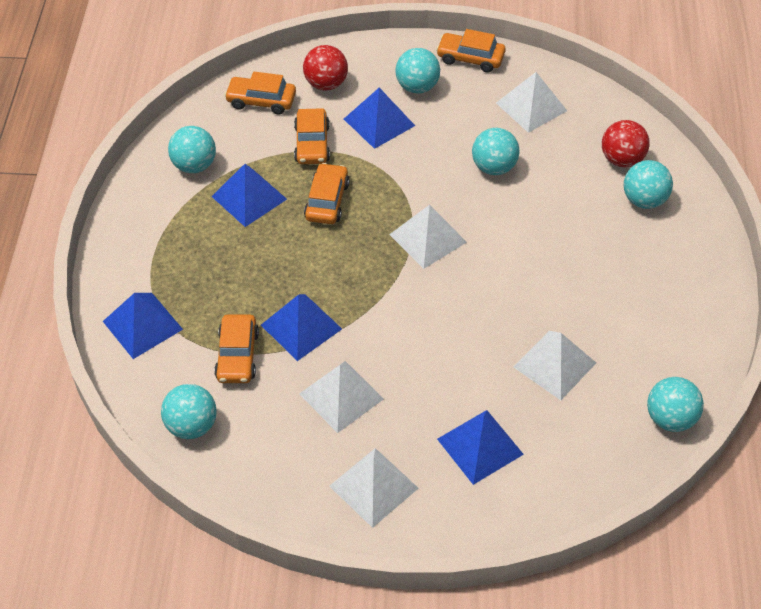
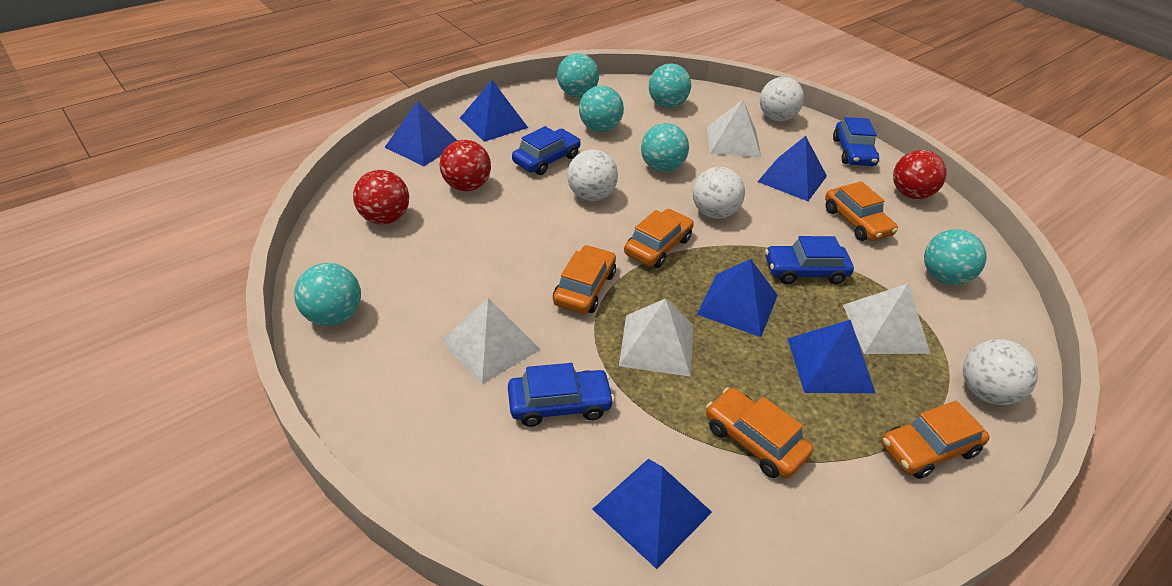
blue car: none = 0 -> [508,363,615,427] [512,126,581,175] [765,236,854,284] [833,117,879,166] = 4
blue pyramid: [103,293,183,359] [211,164,287,227] [261,294,342,361] [344,88,415,149] [437,410,524,485] = 5 -> [385,101,458,166] [460,80,528,142] [592,459,712,569] [697,259,778,337] [757,136,827,201] [787,320,875,393] = 6
red ball: [303,45,348,90] [602,120,649,167] = 2 -> [353,170,409,225] [440,140,491,191] [893,150,947,199] = 3
white ball: none = 0 -> [567,149,618,201] [693,167,745,219] [760,77,804,121] [963,339,1038,405] = 4
white pyramid: [299,361,384,433] [330,448,419,528] [389,205,467,269] [496,72,567,133] [514,331,596,400] = 5 -> [441,298,541,384] [619,298,693,377] [707,100,761,158] [843,283,931,354] = 4

